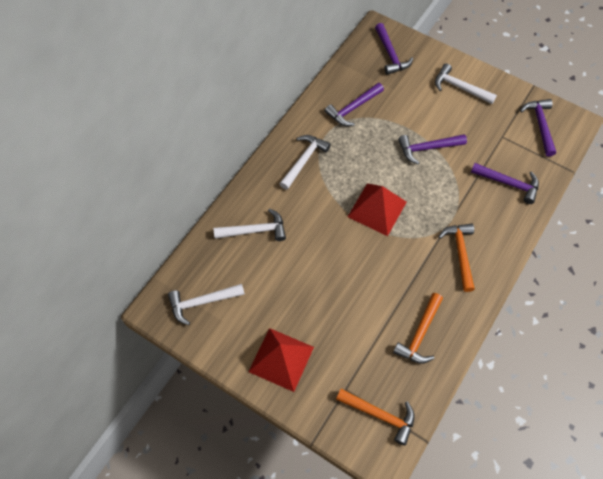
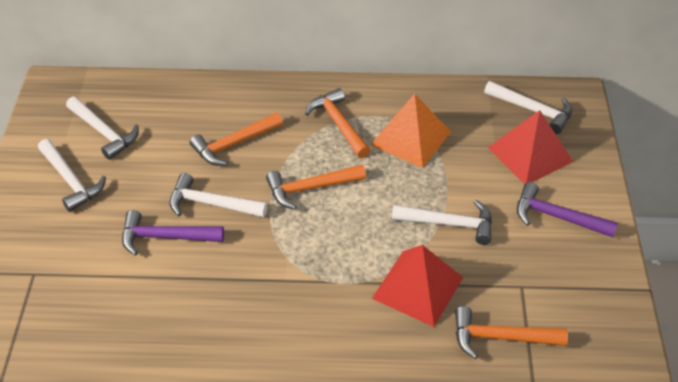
orange hammer: [336,389,415,445] [393,293,443,364] [438,223,475,292] = 3 -> [190,113,283,166] [266,165,366,210] [305,88,370,158] [455,306,568,359] = 4
orange pyramid: none = 0 -> [371,94,451,168] = 1
purple hammer: [325,83,384,126] [375,23,413,75] [398,134,467,165] [471,163,539,204] [520,99,556,157] = 5 -> [122,210,224,256] [517,182,618,237] = 2
white hammer: [168,284,245,325] [214,208,286,241] [280,135,331,190] [435,63,497,104] = 4 -> [38,139,106,212] [66,96,139,160] [169,173,268,218] [392,200,492,245] [484,81,572,134] = 5

